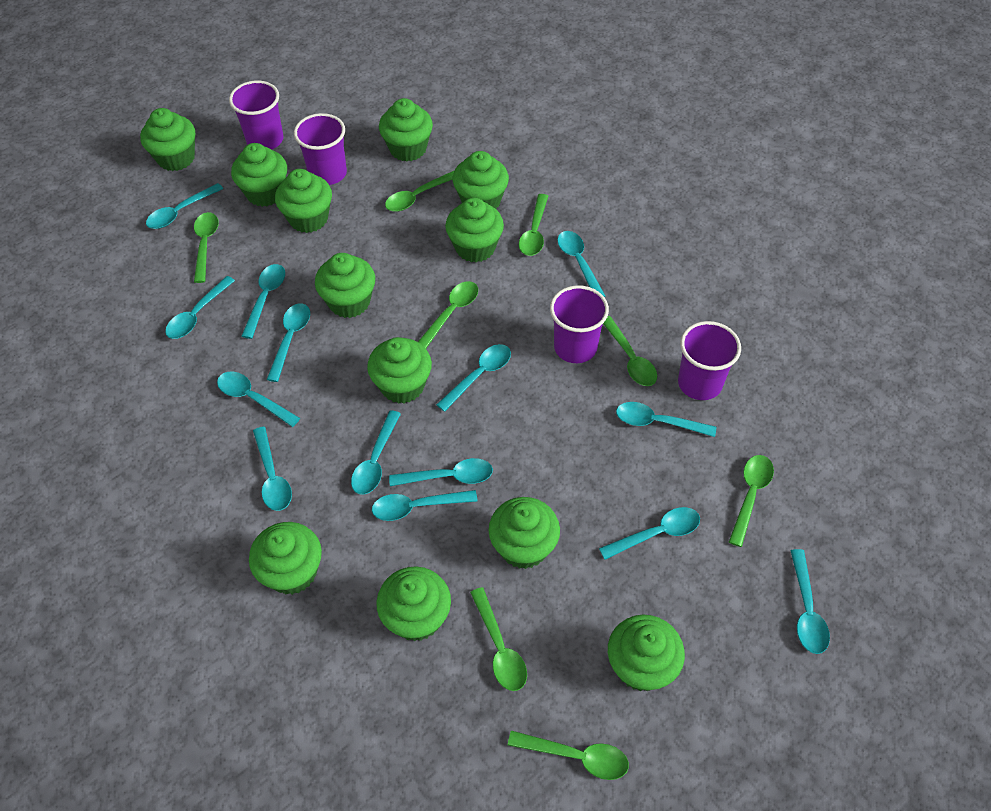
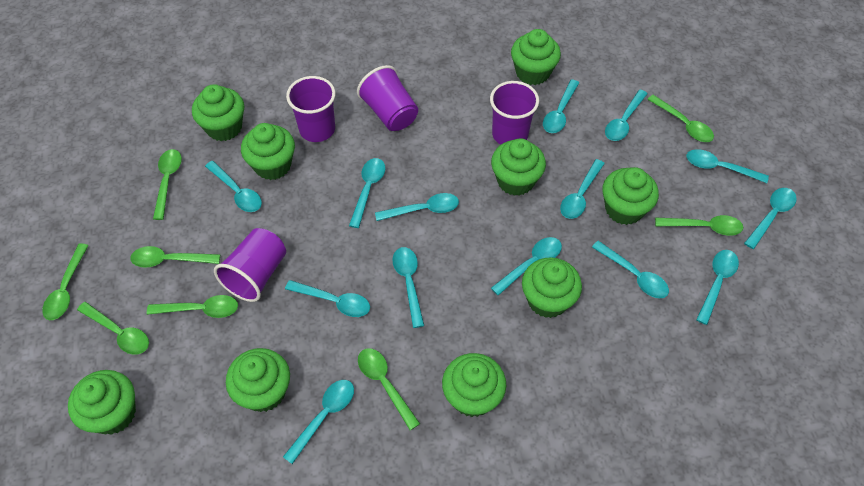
green cupcake: [140,108,195,171] [231,143,287,207] [249,522,322,595] [275,169,332,233] [315,253,375,318] [367,337,432,404] [376,566,451,641] [379,98,433,162] [445,198,504,263] [453,151,509,209] [489,497,560,569] [608,615,685,691] = 12 -> [68,370,136,435] [192,84,244,141] [226,348,290,412] [241,123,295,180] [442,353,506,417] [491,138,546,196] [511,29,561,85] [522,257,582,318] [602,167,659,225] = 9

